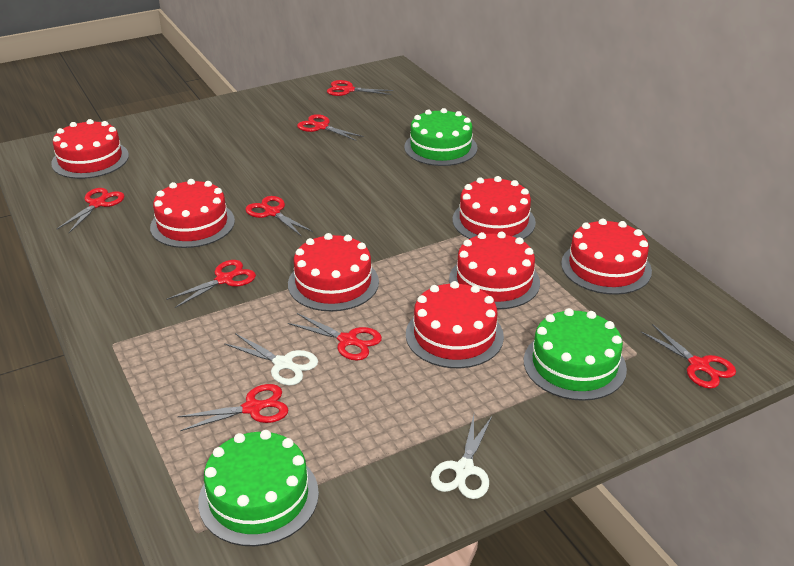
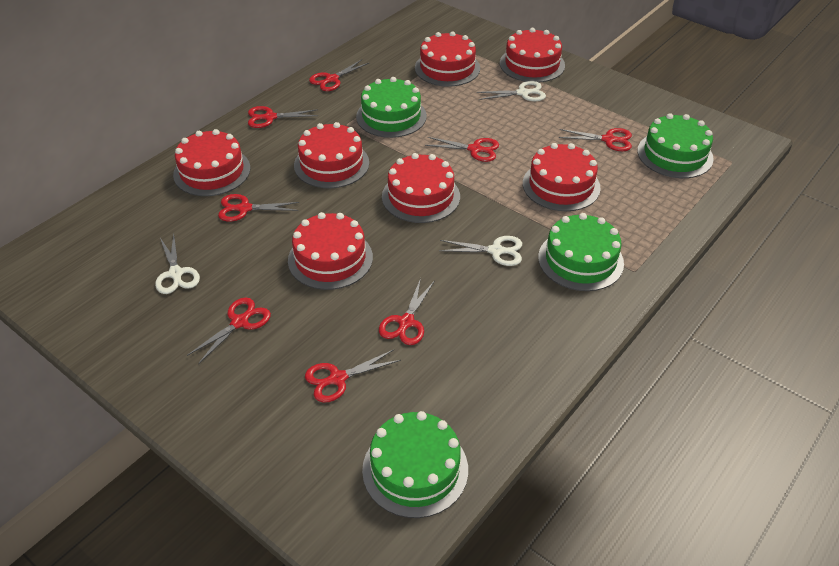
green cake: [198,430,319,546] [404,108,477,166] [524,308,627,401] = 3 -> [356,77,427,138] [362,411,468,518] [538,213,624,291] [638,113,714,178] = 4
white scissors: [224,333,318,386] [431,415,492,499] = 2 -> [155,234,200,294] [439,236,522,266] [477,81,546,101] = 3

